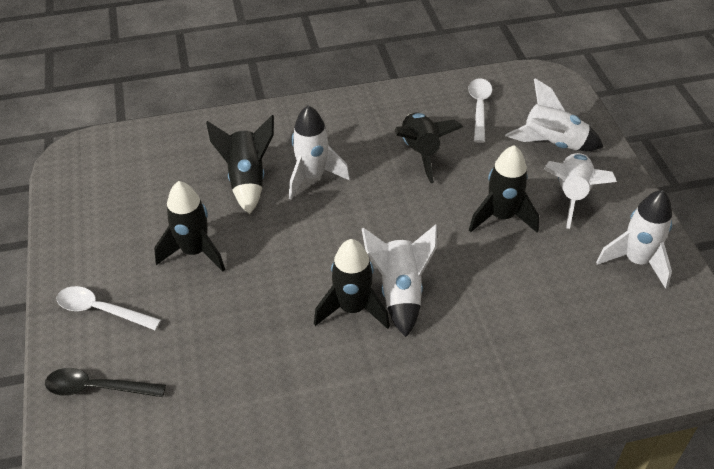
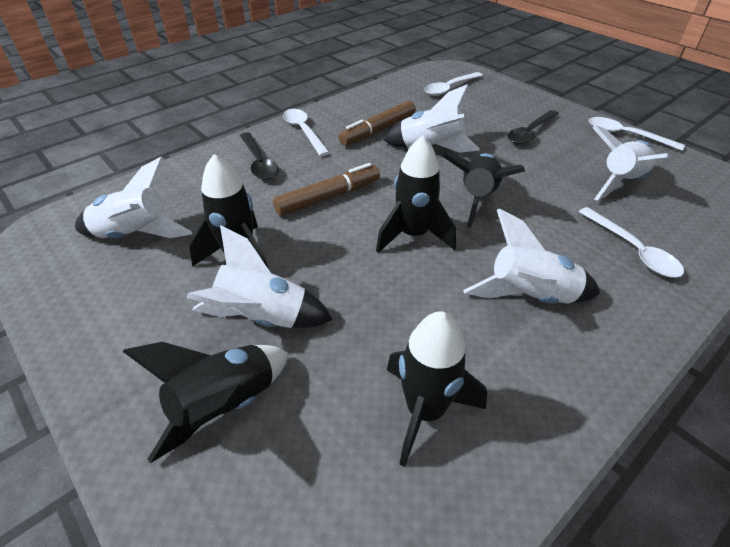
black spoon: [45,368,166,397] = 1 -> [240,132,279,180] [507,110,559,145] = 2
brown marker: none = 0 -> [273,163,380,216] [338,100,416,146] = 2
white spoon: [57,286,161,330] [468,78,492,143] = 2 -> [283,109,330,156] [424,72,483,96] [579,207,684,277] [589,117,685,151] = 4

